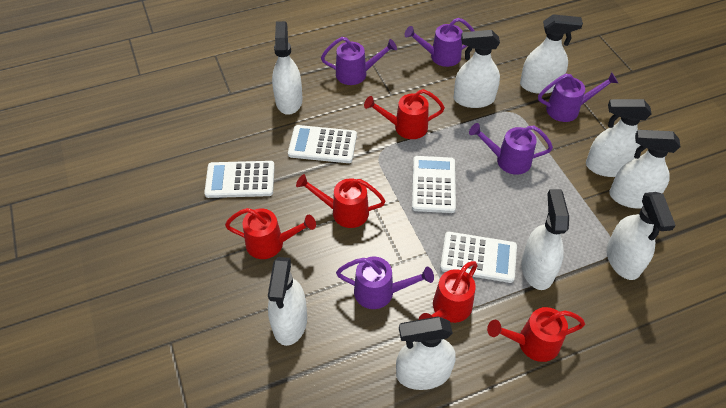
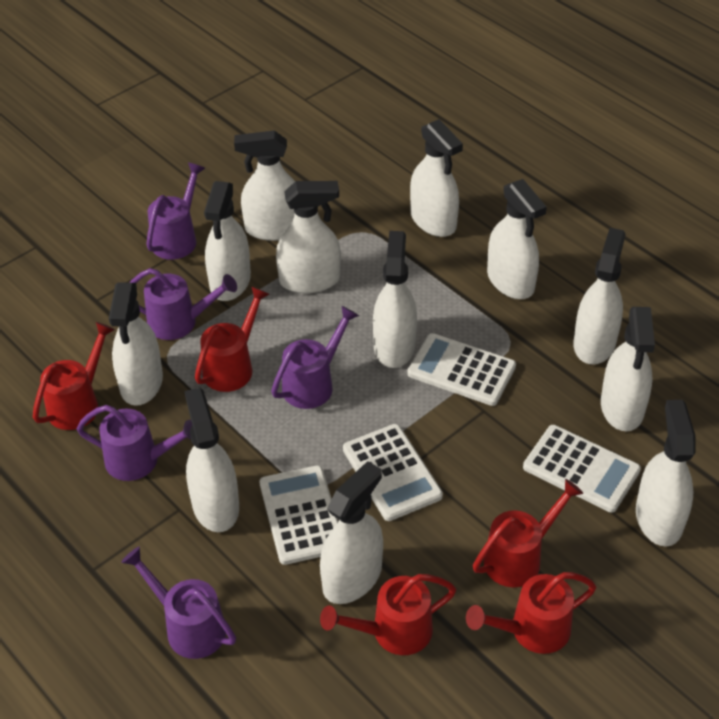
white spray bottle: [268,257,307,346] [272,21,303,115] [396,316,456,390] [453,30,500,108] [520,14,583,94] [521,189,569,290] [586,99,652,177] [606,192,676,280] [609,130,680,209] = 9 -> [109,283,163,406] [185,388,239,532] [204,181,251,301] [234,130,295,241] [276,181,341,293] [320,461,383,604] [373,231,417,368] [410,119,463,237] [487,179,547,299] [573,228,626,365] [601,307,655,431] [636,400,696,547] = 12

